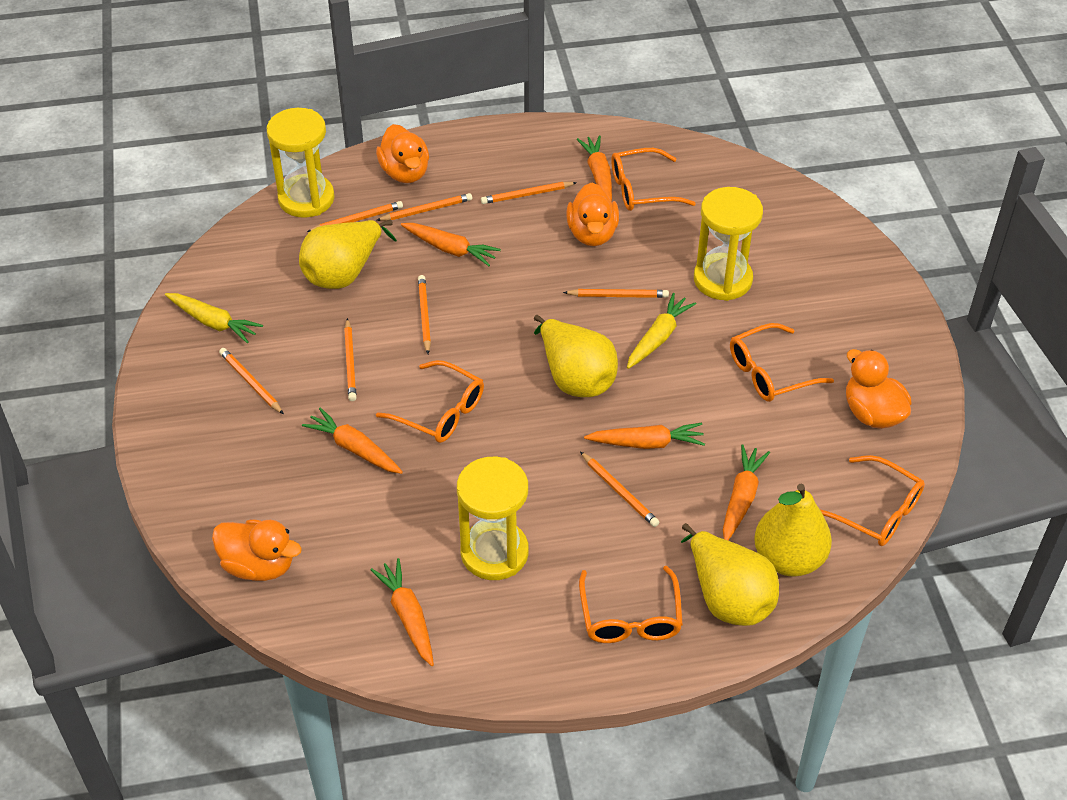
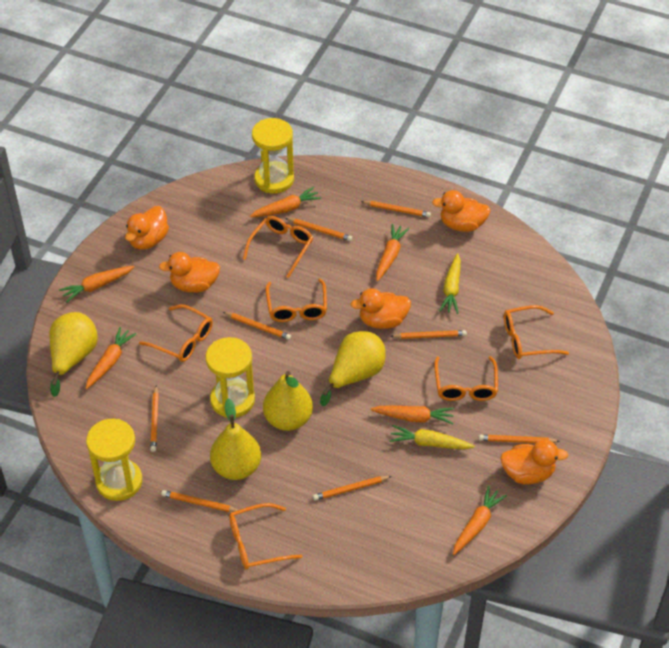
orange duck: [212,520,302,581] [376,124,429,183] [566,182,619,246] [846,349,911,429] = 4 -> [125,206,169,250] [159,252,220,293] [350,288,411,329] [432,190,490,232] [500,440,568,485] = 5
orange glasses: [376,360,484,443] [579,566,683,643] [611,148,696,211] [730,323,834,402] [820,455,925,546] = 5 -> [139,304,213,362] [229,503,302,570] [243,216,313,278] [266,279,327,322] [434,356,498,401] [504,305,569,359] = 6

